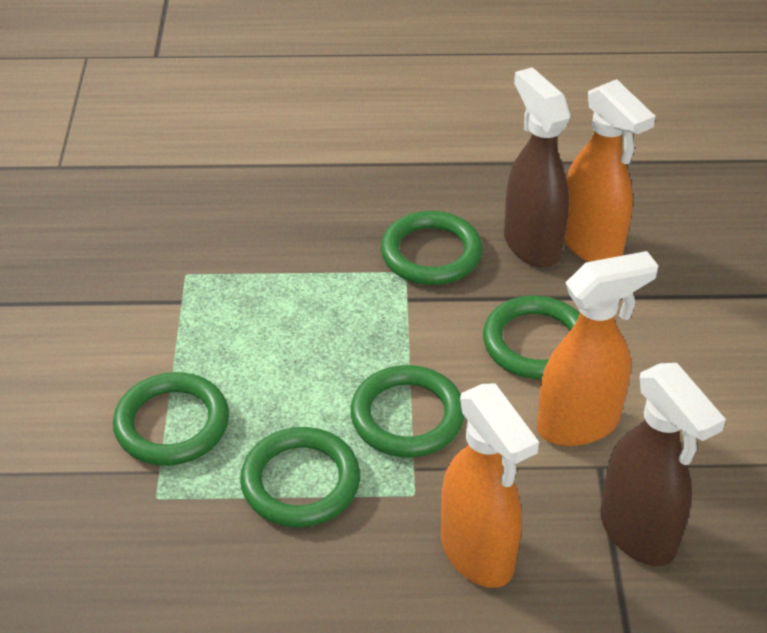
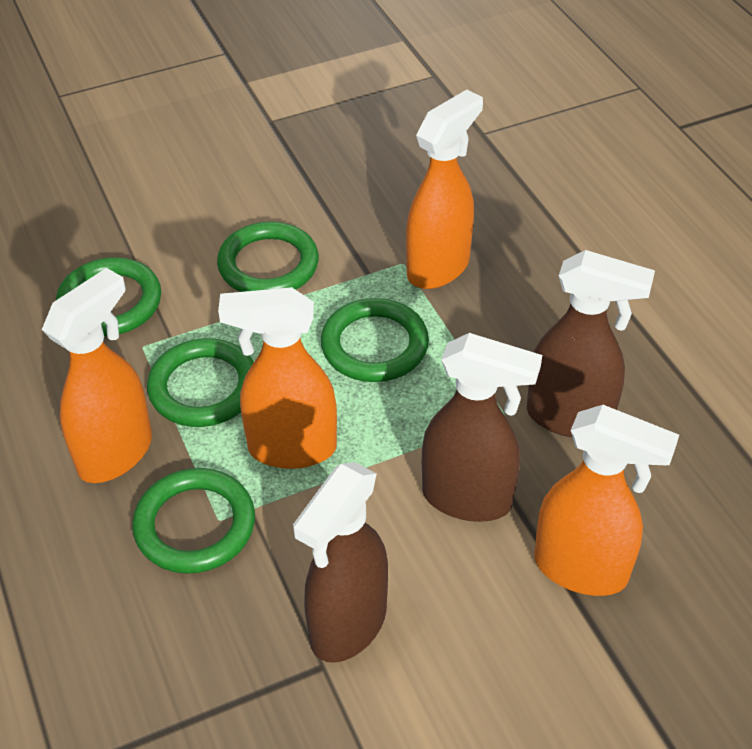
brown spray bottle: [504,67,571,268] [600,363,726,566] = 2 -> [293,462,388,663] [422,333,542,522] [527,250,655,437] = 3
orange spray bottle: [441,384,539,588] [537,251,658,446] [564,79,656,262] = 3 -> [42,268,152,483] [218,287,337,469] [406,90,483,289] [534,405,679,596] = 4

